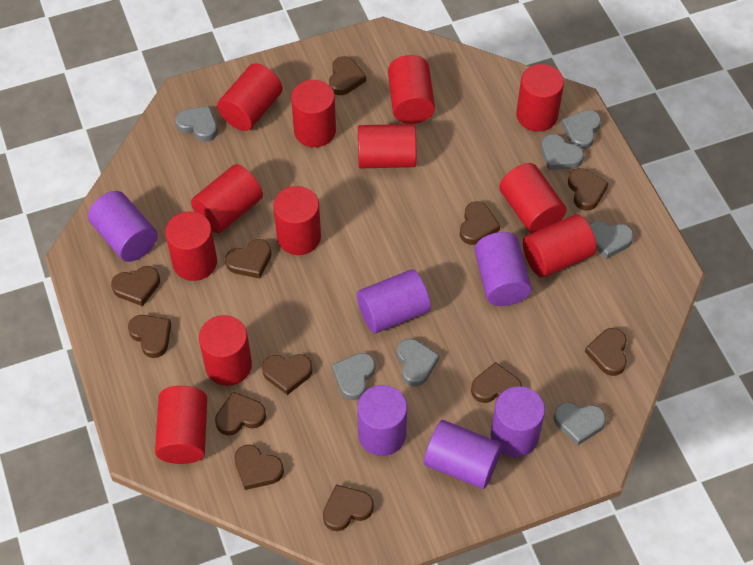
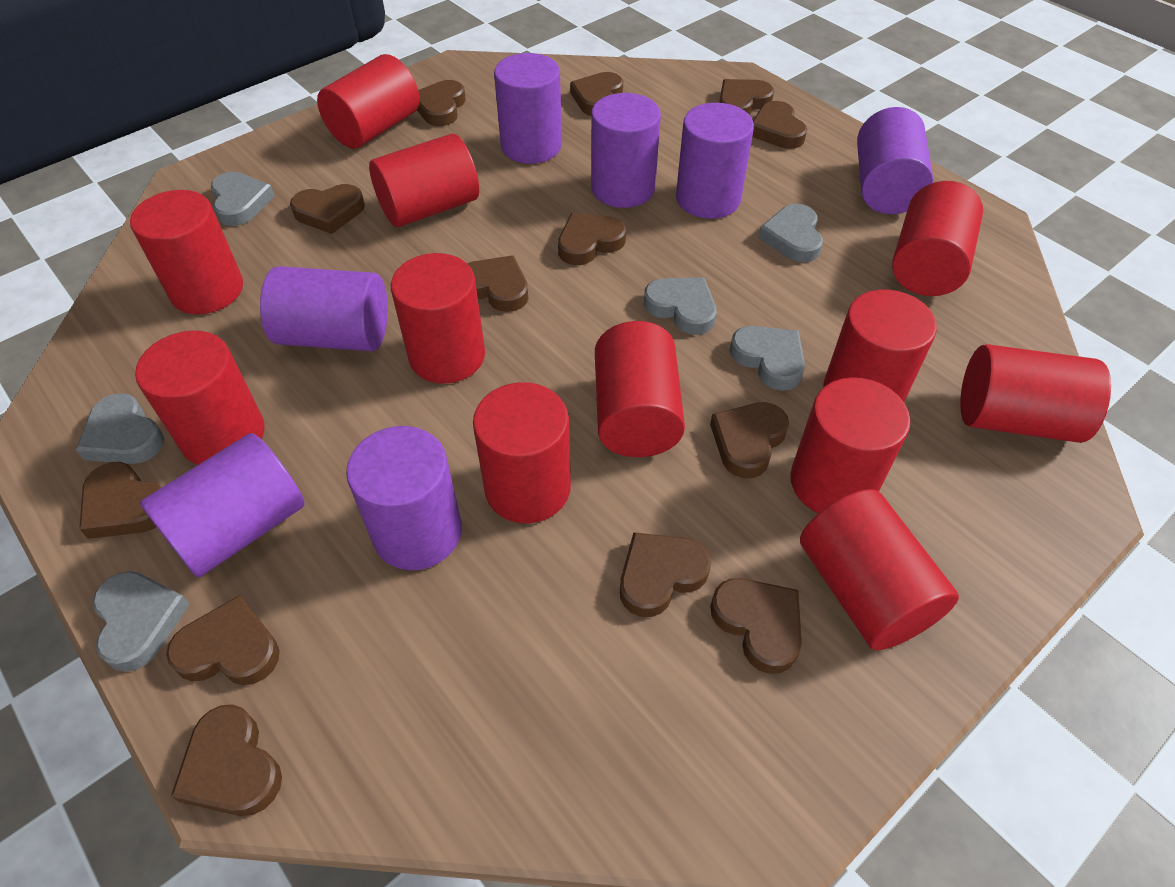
brown heart: [111,266,160,306] [128,315,171,358] [215,392,266,435] [225,239,272,279] [234,444,284,490] [262,354,313,395] [323,485,374,531] [329,56,366,95] [460,201,500,245] [471,362,522,403] [568,168,608,211] [585,328,627,376] = 12 -> [79,462,161,539] [166,595,280,685] [171,704,282,816] [290,184,365,234] [417,80,466,126] [467,255,528,312] [558,213,626,265] [570,72,623,116] [620,532,711,617] [710,402,789,478] [710,578,802,674] [719,79,774,115] [752,101,807,149] = 13
grey heart: [175,106,218,142] [332,353,375,400] [397,339,439,386] [541,134,584,170] [554,402,606,445] [561,110,601,150] [589,221,634,259] = 7 -> [76,393,164,464] [93,571,190,672] [211,172,275,226] [644,277,717,335] [730,326,805,391] [758,204,823,263] = 6
purple cylinder: [88,191,158,262] [357,269,431,334] [357,385,407,456] [424,420,502,489] [474,232,532,306] [491,386,545,457] = 6 -> [140,433,305,577] [260,266,388,351] [346,426,462,570] [494,53,562,164] [591,93,661,208] [676,103,754,219] [857,107,933,214] = 7

